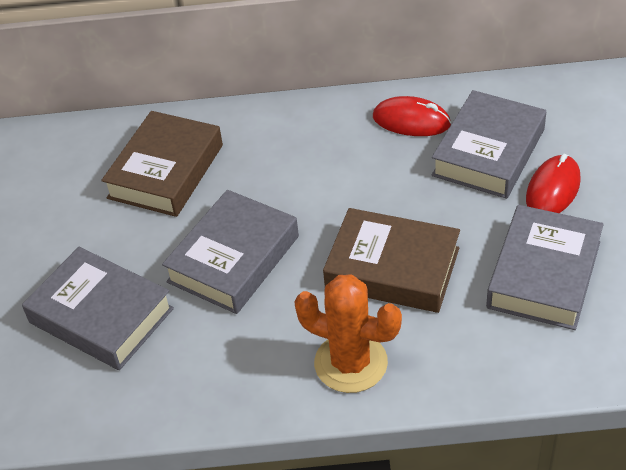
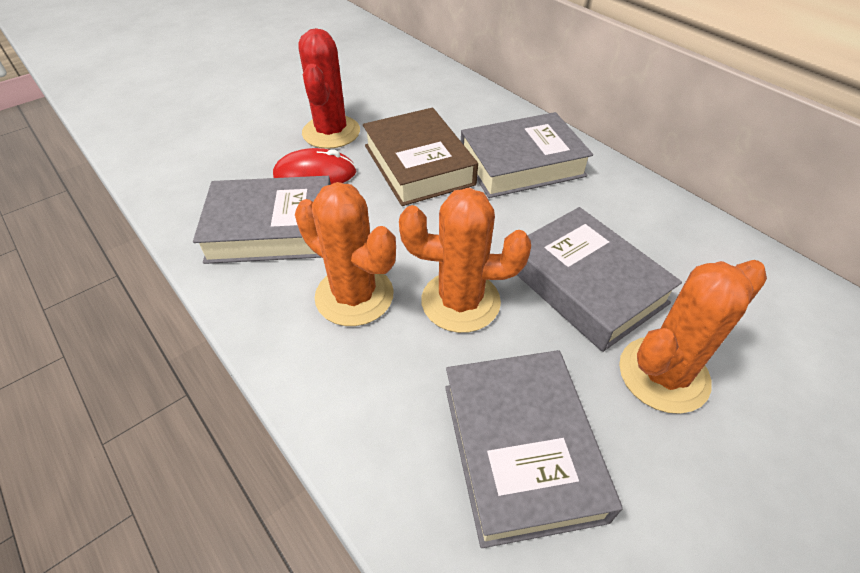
brown book: [101,111,223,217] [323,208,460,313] = 2 -> [363,108,478,206] = 1
orange cactus: [294,274,402,393] = 1 -> [295,182,396,326] [399,188,531,333] [619,260,767,414] = 3
red cactus: none = 0 -> [298,28,360,149] = 1
red mouse: [373,96,451,136] [526,154,581,213] = 2 -> [273,148,356,184] = 1

